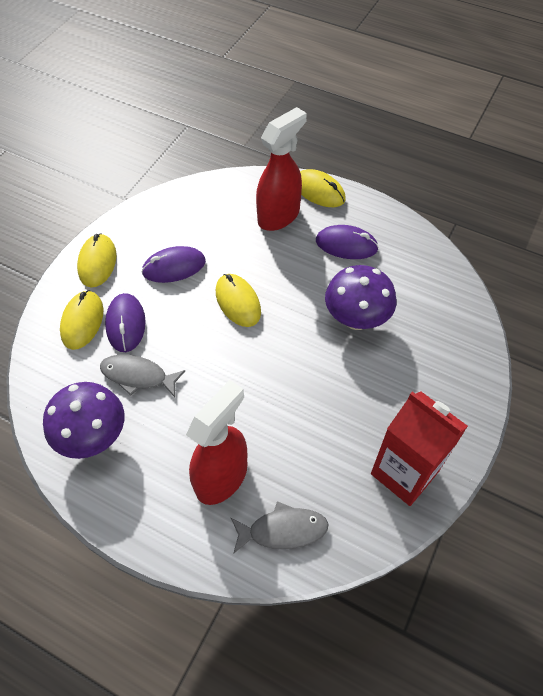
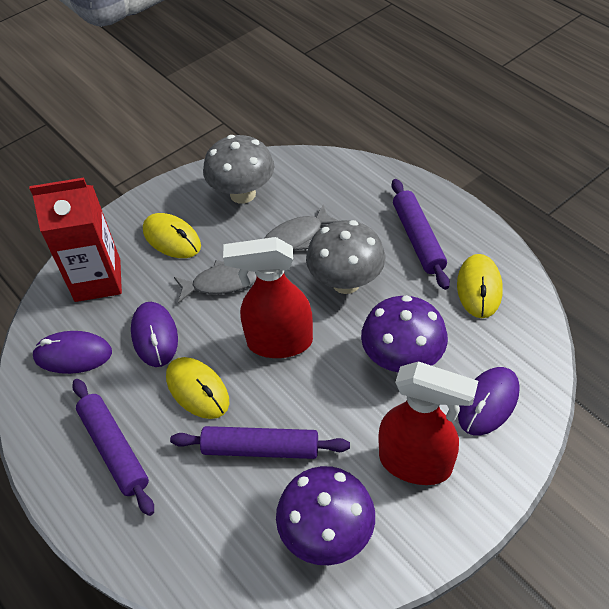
grey mushroom: none = 0 -> [203,135,274,204] [306,220,385,294] = 2
purple rolling pin: none = 0 -> [72,379,154,516] [170,426,350,459] [392,179,450,290] = 3
yellow mouse: [60,290,103,350] [77,233,116,288] [216,274,261,327] [300,169,346,207] = 4 -> [143,213,201,258] [166,357,229,419] [457,254,503,318] = 3

